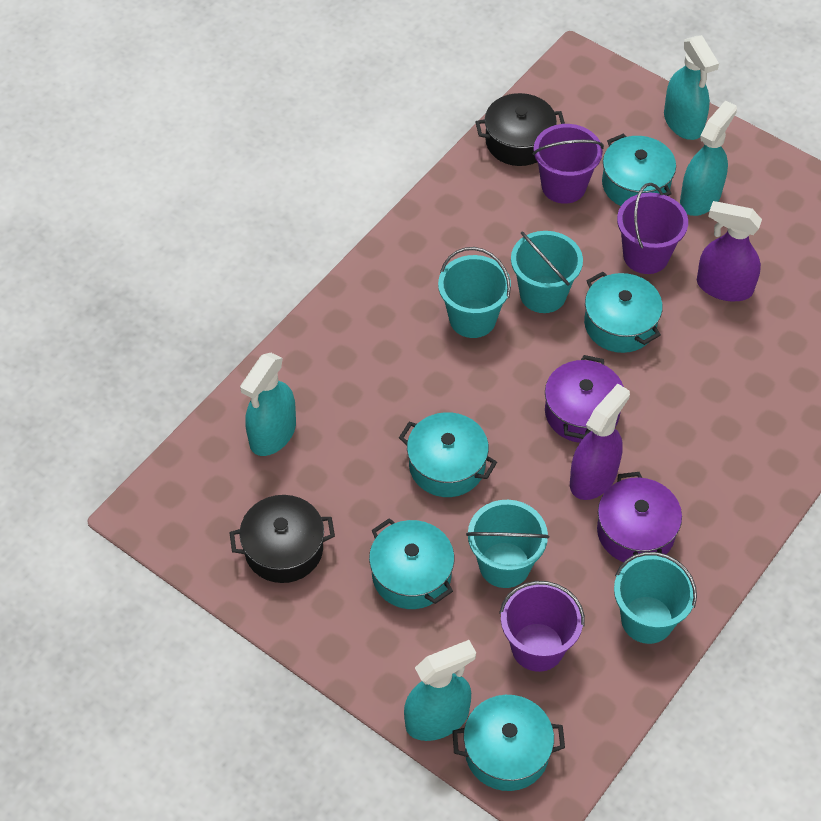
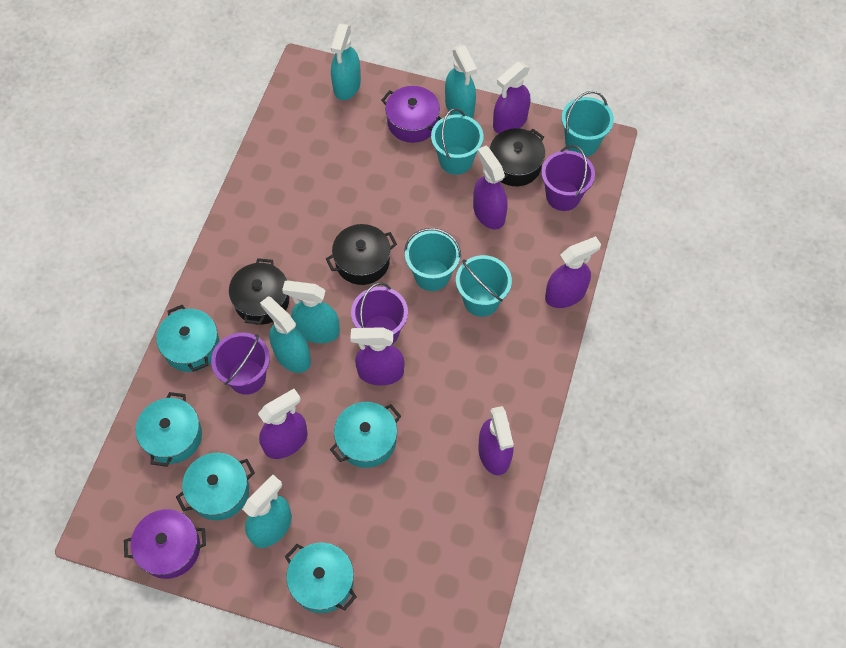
black pot: [229,495,335,583] [476,93,565,166] = 2 -> [229,258,289,325] [326,224,397,285] [490,128,545,186] = 3
purple spray bottle: [570,384,630,500] [697,201,762,301] = 2 -> [258,389,308,459] [350,327,404,385] [473,146,508,229] [479,406,514,475] [493,62,530,134] [545,236,601,308] = 6
turquoise spray bottle: [240,353,296,456] [404,640,476,741] [664,35,719,140] [680,100,737,216] = 4 -> [242,475,292,548] [260,296,311,373] [282,280,340,343] [331,24,361,100] [445,45,477,118] = 5

